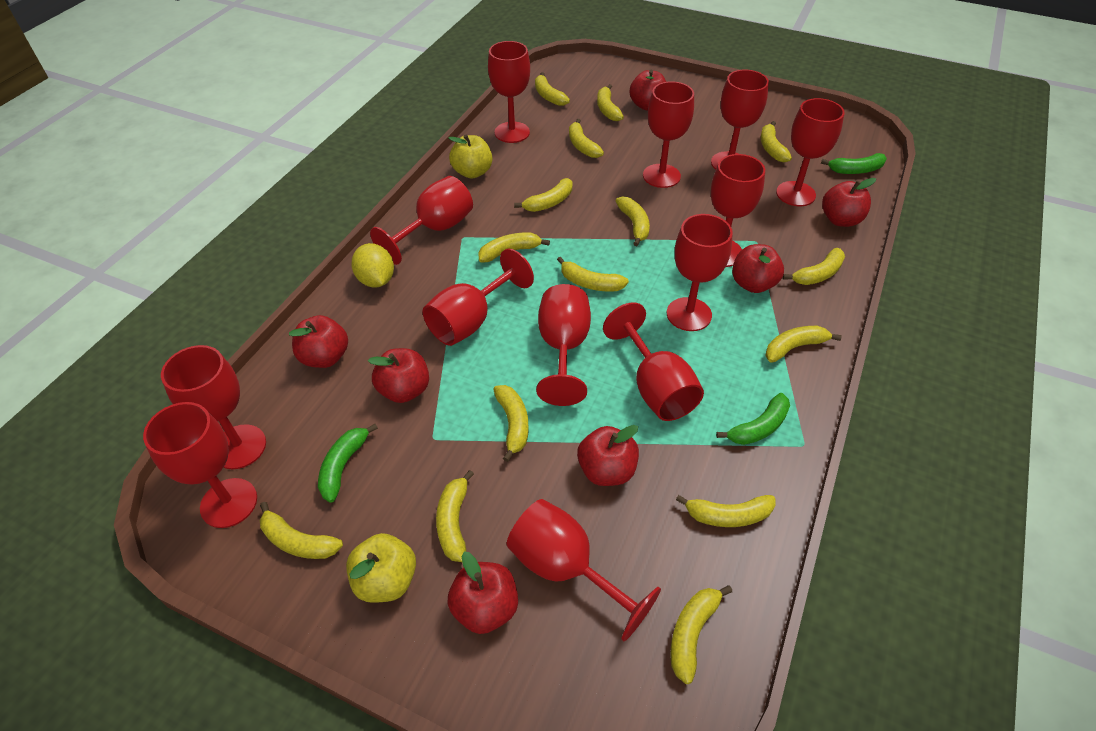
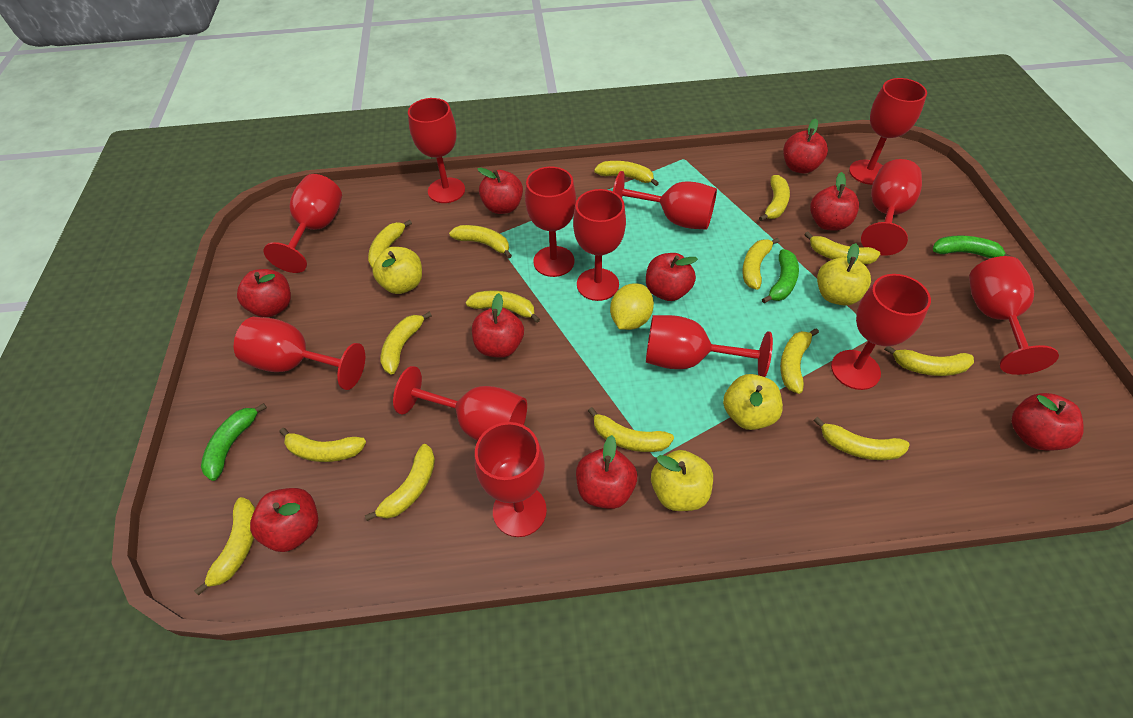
red apple: [289,315,348,368] [368,348,429,403] [448,552,518,634] [577,425,639,486] [630,69,666,110] [732,244,784,293] [822,178,876,227] = 7 -> [237,269,291,317] [250,488,318,552] [472,293,524,358] [477,167,523,214] [576,435,637,509] [646,253,698,301] [783,118,828,174] [810,172,859,231] [1011,393,1084,451] = 9
yellow apple: [346,533,416,603] [449,134,492,179] = 2 -> [372,247,422,294] [651,450,713,511] [723,374,783,430] [817,243,871,305] = 4

